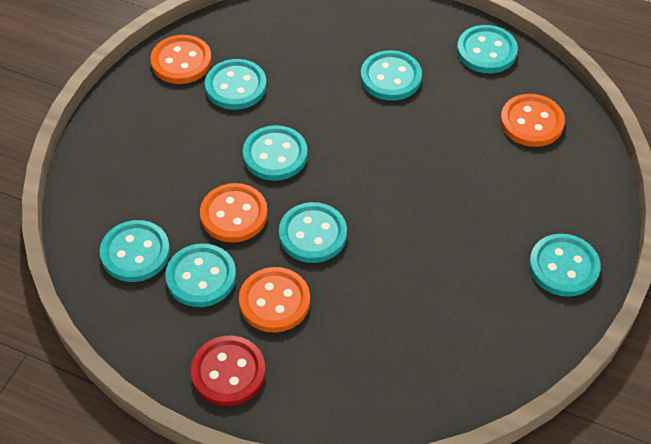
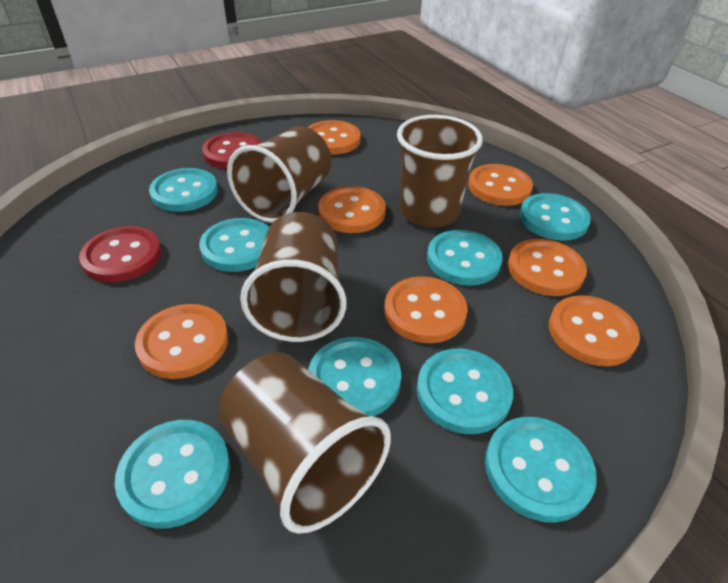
brown cup: none = 0 -> [218,353,391,534] [227,126,331,223] [240,212,346,342] [397,115,483,227] = 4
orange button: [150,35,212,84] [200,183,268,243] [239,267,310,332] [500,94,565,147] = 4 -> [135,304,228,379] [307,120,361,155] [318,186,386,233] [385,276,468,343] [468,164,533,206] [508,239,587,296] [549,295,640,366] = 7
red button: [191,336,265,406] = 1 -> [79,226,161,282] [202,132,262,169] = 2

